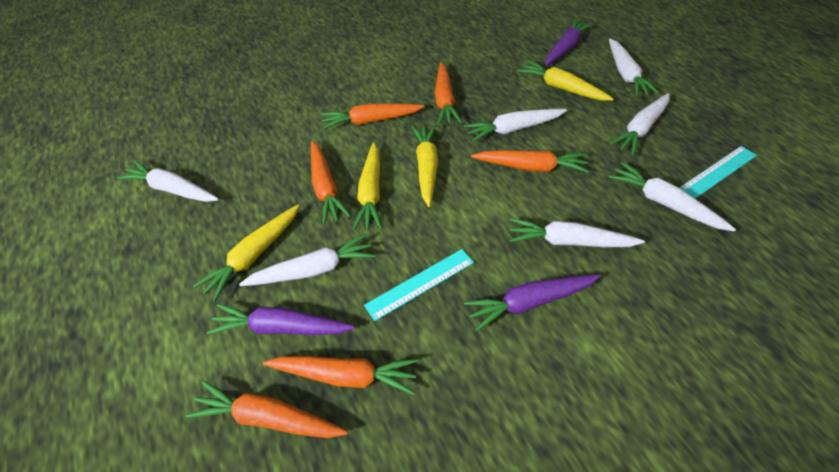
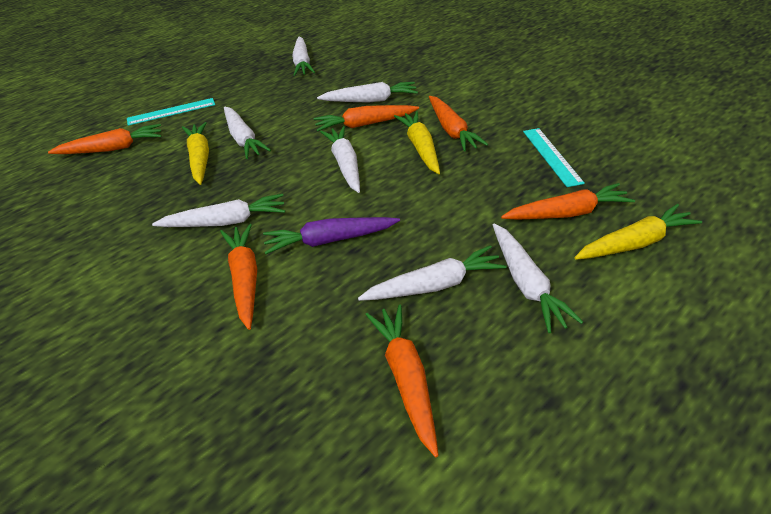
purple carrot: [207,304,355,335] [464,274,601,331] [545,19,594,66] = 3 -> [263,217,400,254] = 1
yellow carrot: [193,205,299,302] [353,143,382,231] [411,124,438,207] [517,60,613,101] = 4 -> [182,122,209,185] [394,111,440,174] [574,204,702,260] = 3

